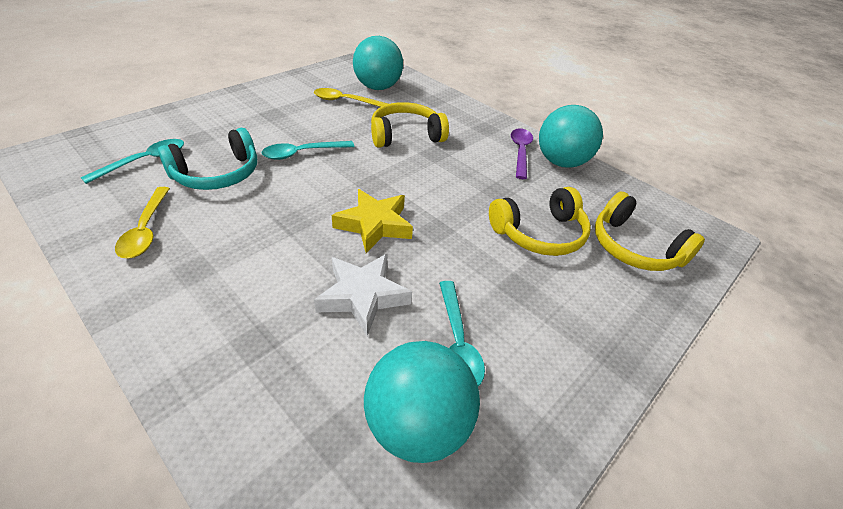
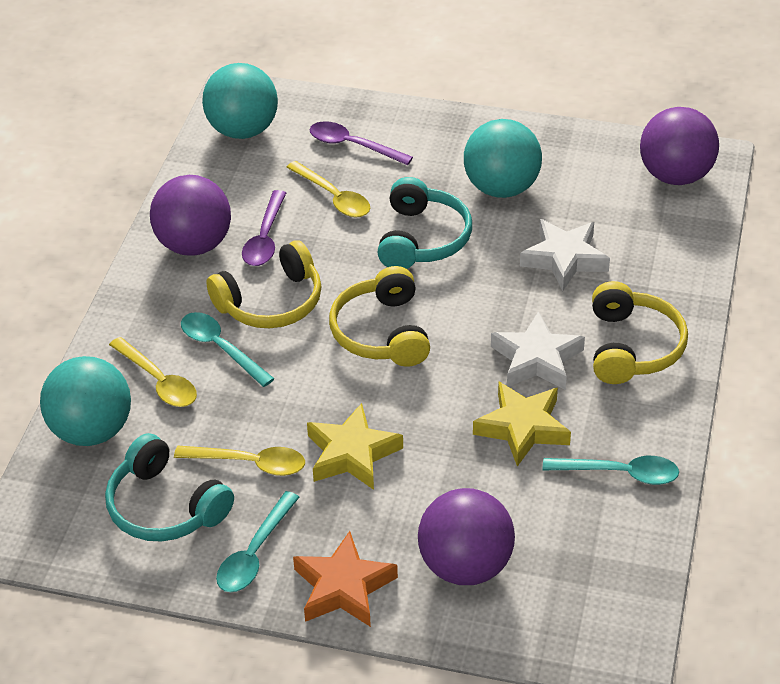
orange star: none = 0 -> [293,531,398,627] = 1
purple ball: none = 0 -> [150,175,231,256] [418,488,515,585] [640,107,719,185] = 3
purple spoon: [511,128,533,179] = 1 -> [242,190,286,266] [309,121,413,165] = 2
turquoise headphones: [158,128,257,190] = 1 -> [105,433,234,542] [377,177,472,269] = 2
white star: [314,253,412,336] = 1 -> [491,311,585,390] [520,219,610,291] = 2
yellow spoon: [115,187,170,258] [314,88,388,107] = 2 -> [109,337,197,407] [174,446,305,476] [286,161,370,217] = 3
yellow star: [332,189,413,253] = 1 -> [307,403,403,490] [473,382,571,467] = 2

